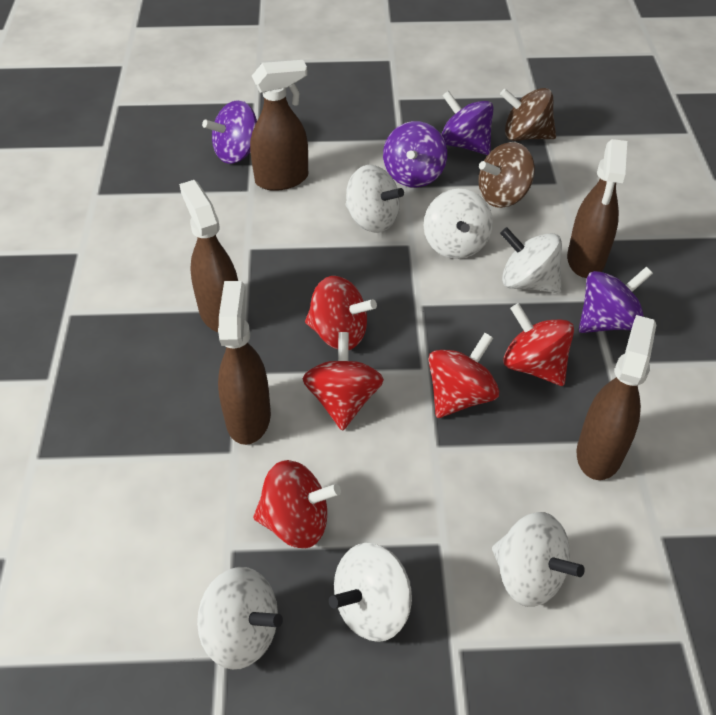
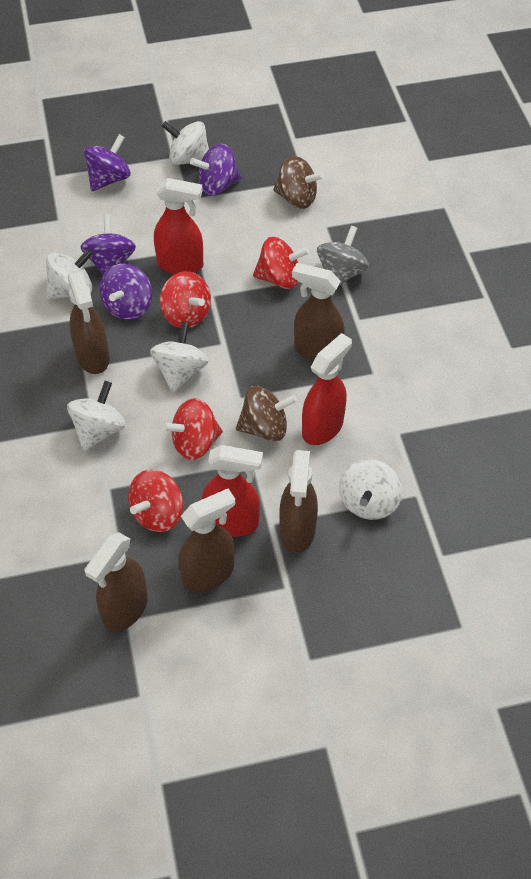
grey spinning top: none = 0 -> [317,226,369,286] = 1
red spinning top: [253,460,341,549] [302,332,384,431] [305,276,377,350] [428,333,499,418] [503,303,574,386] = 5 -> [128,470,183,532] [160,271,211,328] [162,398,223,460] [253,237,309,289] = 4
red spray bottle: none = 0 -> [154,178,203,274] [202,445,263,537] [302,333,352,445] = 3
white spinning top: [197,567,283,670] [329,543,412,642] [345,165,404,233] [424,189,493,259] [492,512,585,607] [500,227,562,293] = 6 -> [46,249,93,300] [67,381,126,451] [150,322,208,393] [162,121,209,165] [339,459,402,520] = 5

